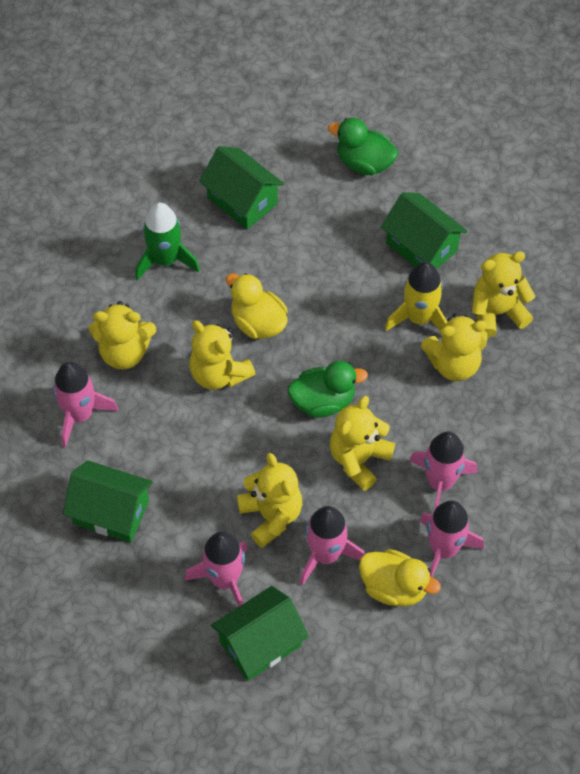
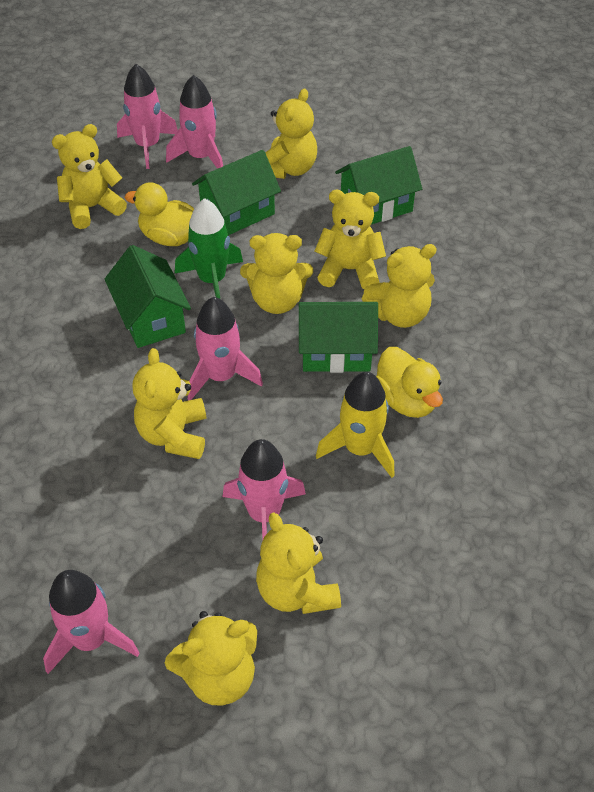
green duck: [287,361,368,418] [328,118,398,175] = 2 -> none = 0
yellow teddy bear: [89,301,156,370] [189,320,256,390] [237,453,302,548] [330,396,395,491] [421,313,488,381] [472,251,535,338] = 6 -> [52,124,127,229] [132,348,206,459] [165,611,257,705] [240,233,313,314] [256,512,341,614] [265,89,317,179] [315,190,386,289] [362,244,437,328] = 8

